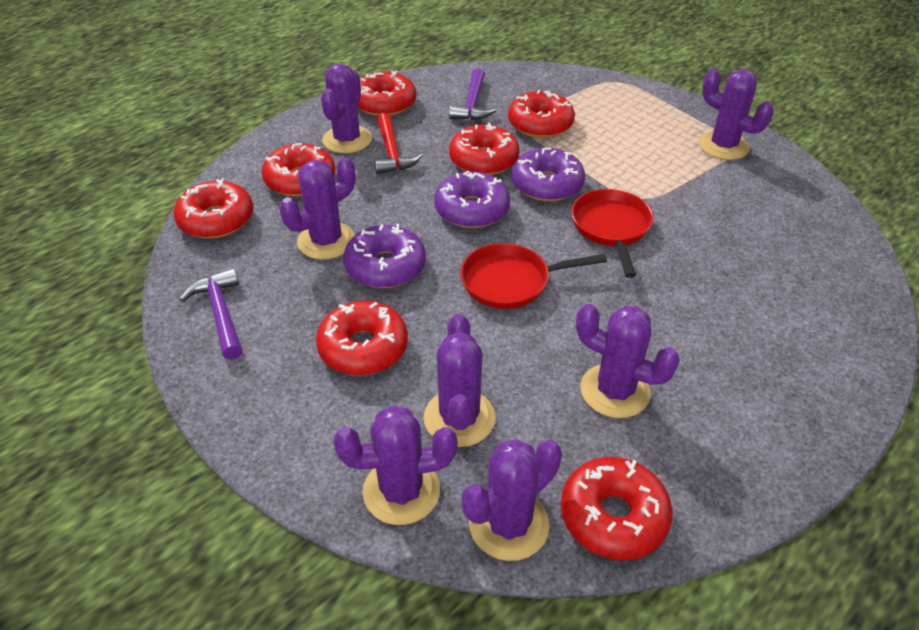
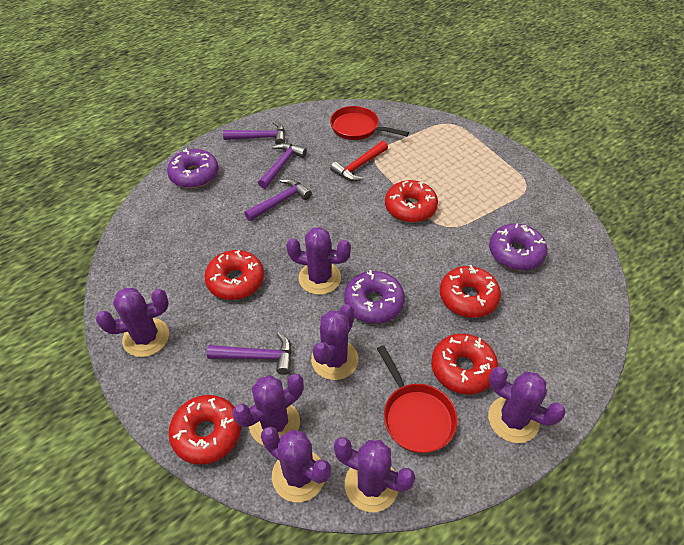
purple hammer: [179,268,242,360] [449,68,497,120] = 2 -> [207,332,292,375] [223,121,285,145] [244,178,312,221] [258,143,307,189] = 4
red donut: [173,178,253,239] [262,143,336,197] [316,301,408,375] [357,71,416,116] [449,122,520,175] [508,90,575,138] [561,457,673,560] = 7 -> [168,395,241,465] [204,250,264,300] [385,180,438,222] [431,334,498,394] [440,265,501,318] = 5

